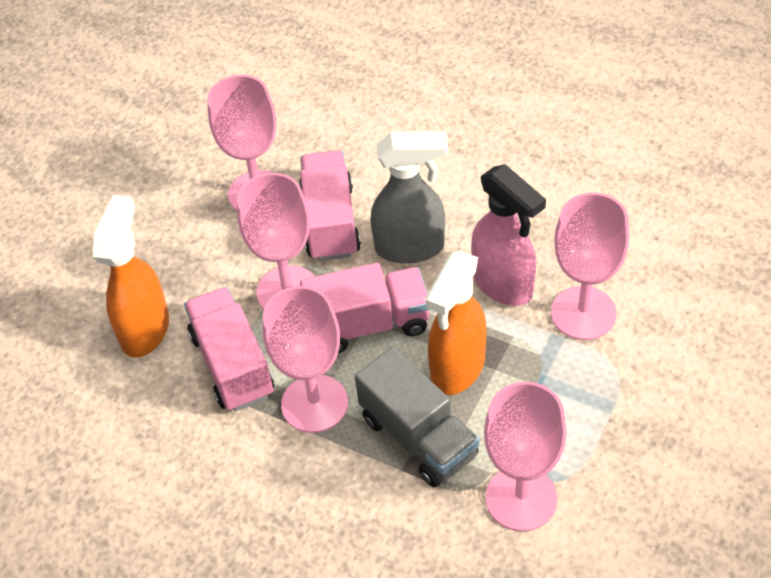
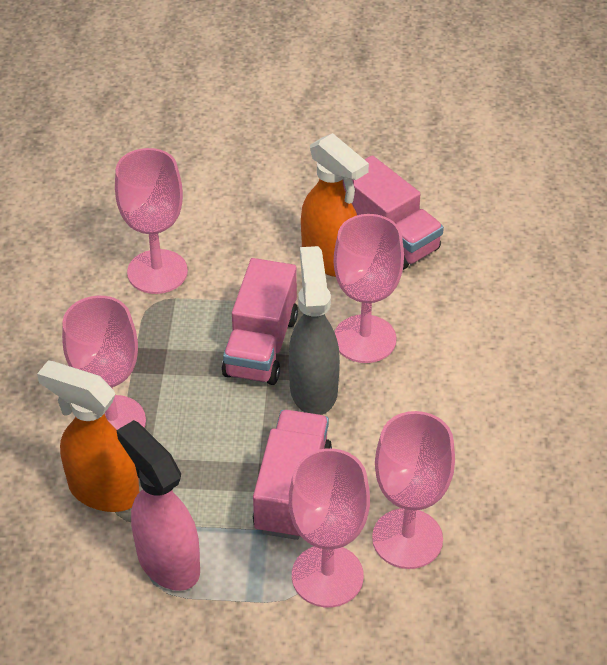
grey truck: [355,347,479,487] = 1 -> none = 0

